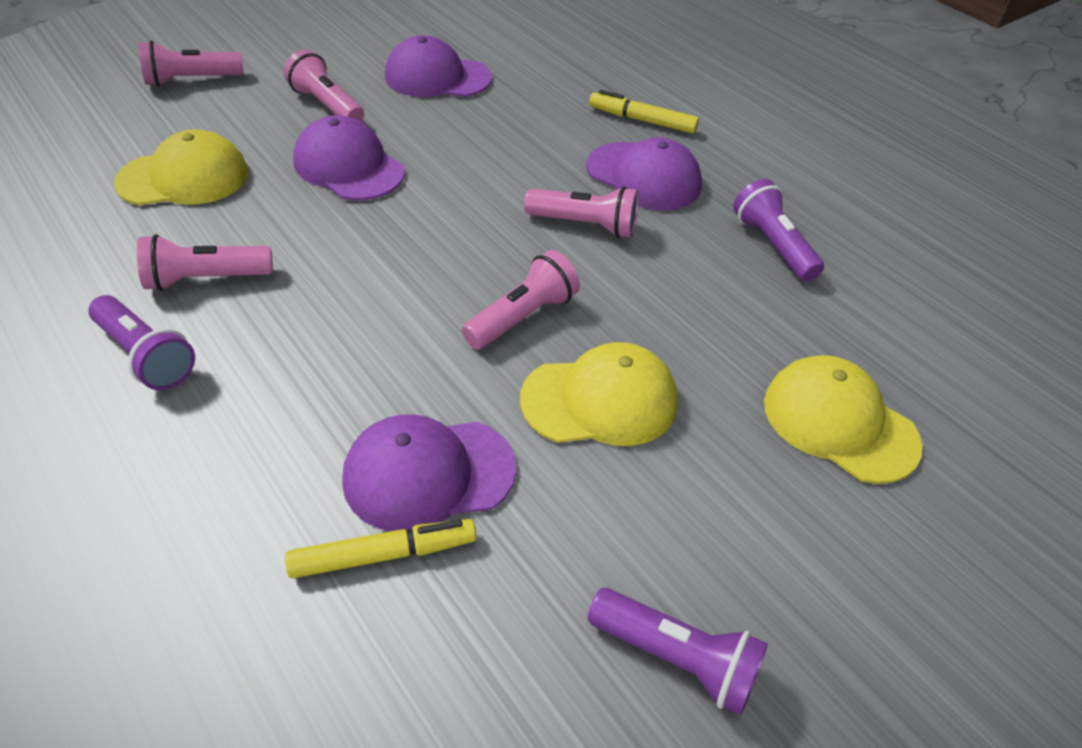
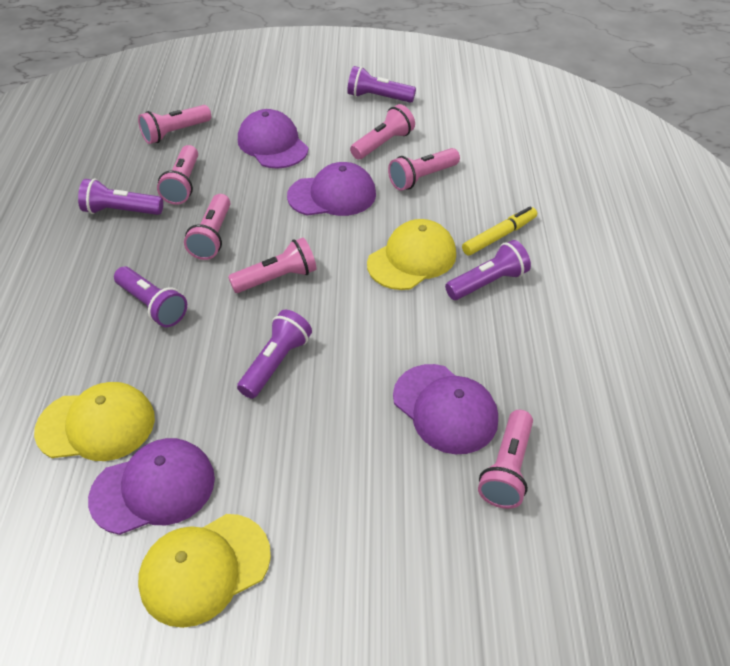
pink flashlight: [137,234,273,291] [139,41,244,87] [284,50,364,122] [462,250,580,350] [524,186,639,238] = 5 -> [138,105,211,144] [157,145,198,205] [184,194,230,260] [228,237,317,293] [350,104,415,159] [388,148,460,191] [478,410,533,509] = 7
purple flashlight: [89,295,195,390] [587,588,768,715] [733,179,824,282] = 3 -> [78,179,163,215] [114,267,187,327] [237,310,312,399] [347,66,416,103] [445,240,531,300] = 5
yellow marker: [285,519,476,579] [589,90,699,133] = 2 -> [462,207,537,256] = 1

